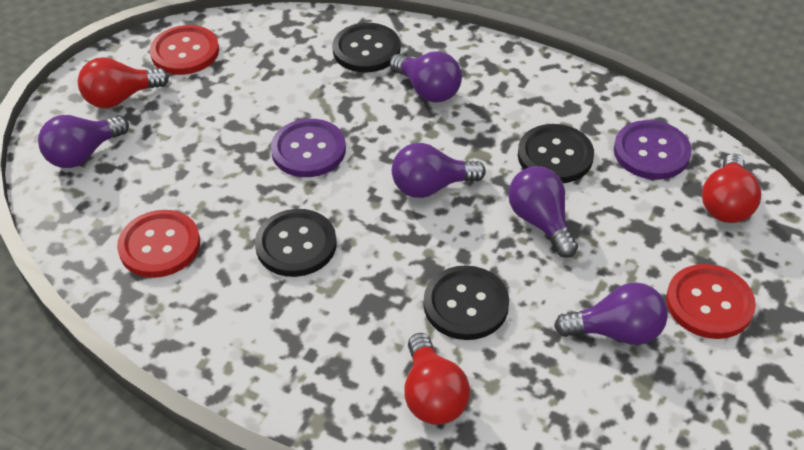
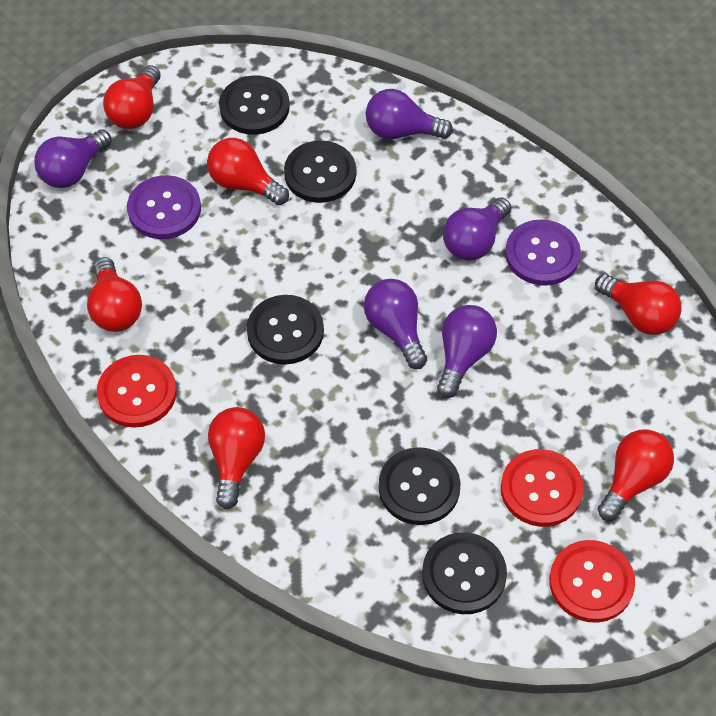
black button: [255,209,337,277] [332,23,401,72] [424,265,509,340] [518,124,594,183] = 4 -> [219,75,290,135] [247,295,324,365] [284,140,356,203] [379,447,461,525] [422,532,507,614] = 5
red light bulb: [78,57,169,108] [404,333,470,425] [702,154,761,223] = 3 -> [87,257,142,332] [103,65,161,129] [207,138,289,205] [208,407,265,509] [595,274,682,335] [598,429,674,521] = 6

